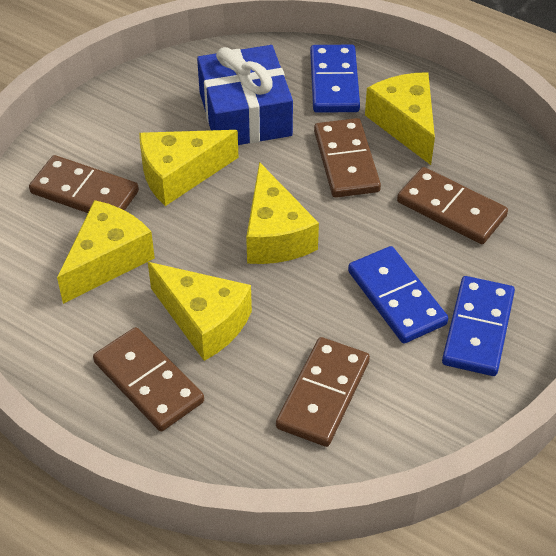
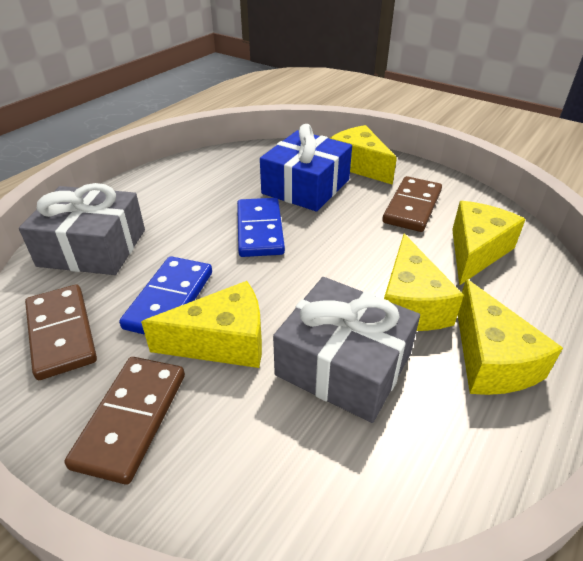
blue domino: [310,45,360,113] [348,246,448,343] [442,276,515,376] = 3 -> [119,256,212,335] [237,198,285,257] = 2
brown domino: [29,155,139,213] [93,327,204,431] [276,337,370,447] [314,118,381,198] [397,167,508,244] = 5 -> [25,284,97,380] [64,357,185,485] [382,176,442,232] = 3
grey gift: none = 0 -> [19,183,145,275] [273,277,420,423] = 2

